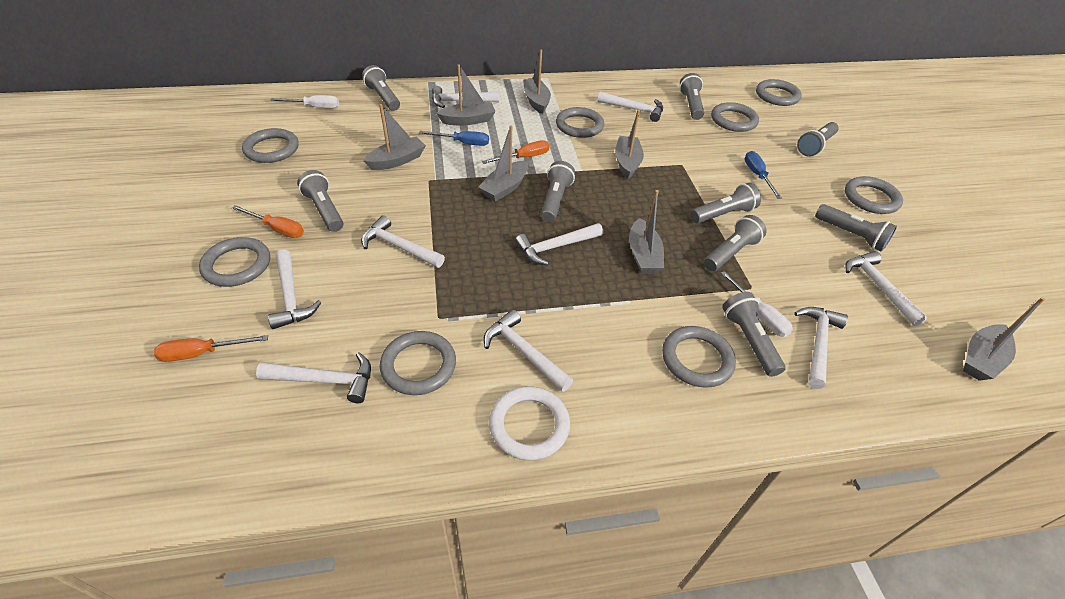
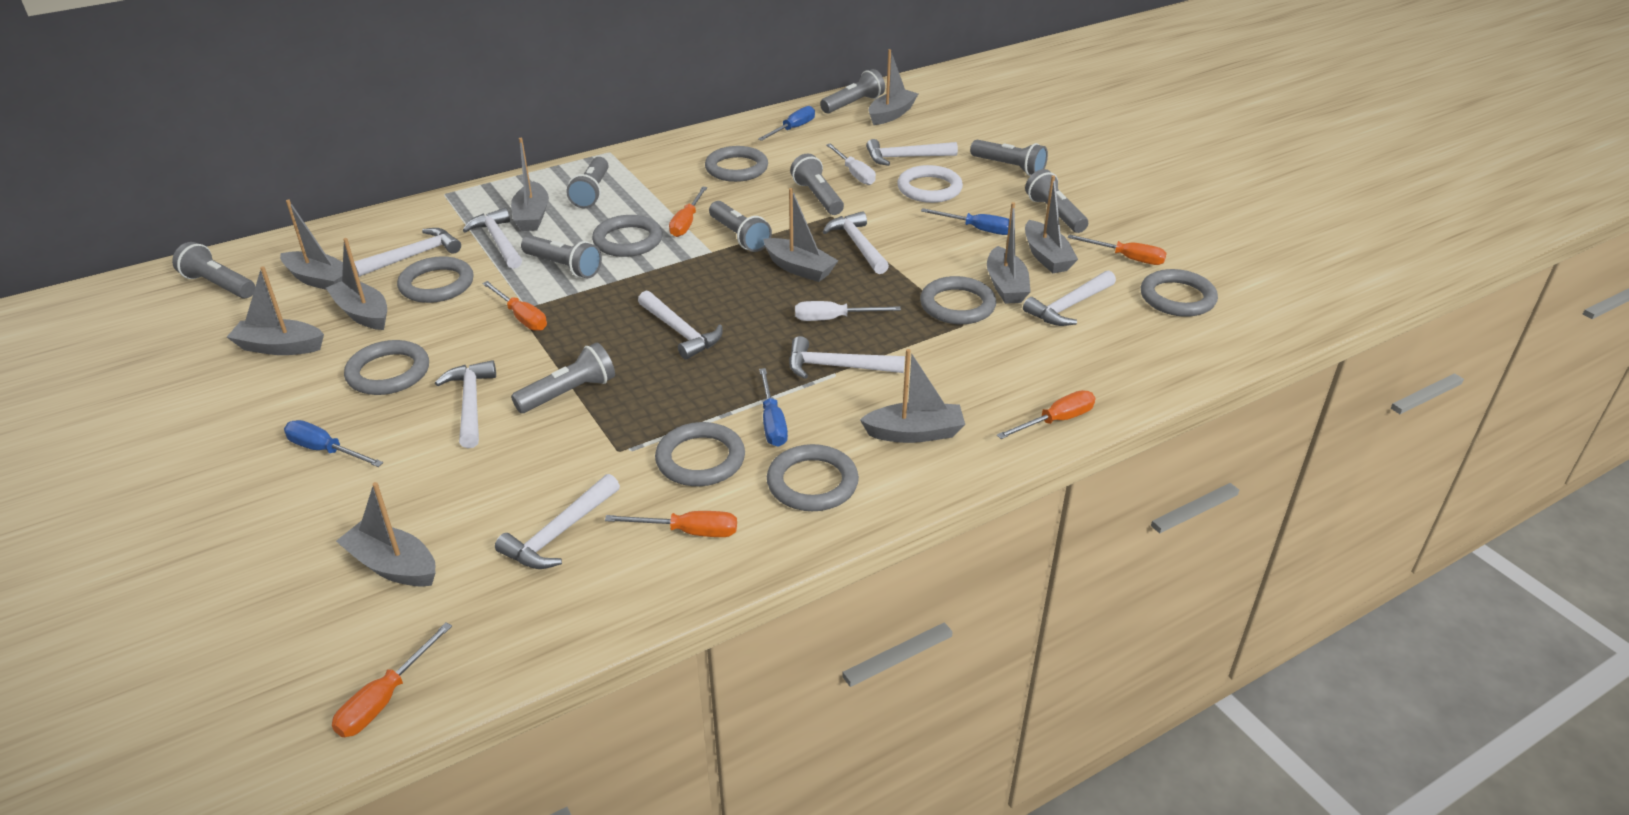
blue screwdriver: [419,131,489,146] [744,151,782,199] = 2 -> [284,420,383,467] [758,106,815,141] [759,368,788,447] [921,208,1009,235] = 4
grey boat: [363,104,426,170] [436,64,496,125] [478,125,528,202] [523,50,551,114] [615,110,644,179] [629,190,664,274] [963,297,1045,381] = 7 -> [227,266,324,355] [280,200,343,290] [326,238,387,330] [336,482,435,587] [511,138,549,231] [763,188,839,282] [860,349,965,443] [868,49,918,125] [987,202,1031,304] [1025,175,1078,273] = 10
orange screwdriver: [154,335,268,362] [232,205,304,238] [482,140,550,164] = 3 -> [332,622,452,737] [482,281,547,331] [605,511,737,537] [669,186,707,237] [997,390,1096,439] [1068,234,1167,265] = 6

